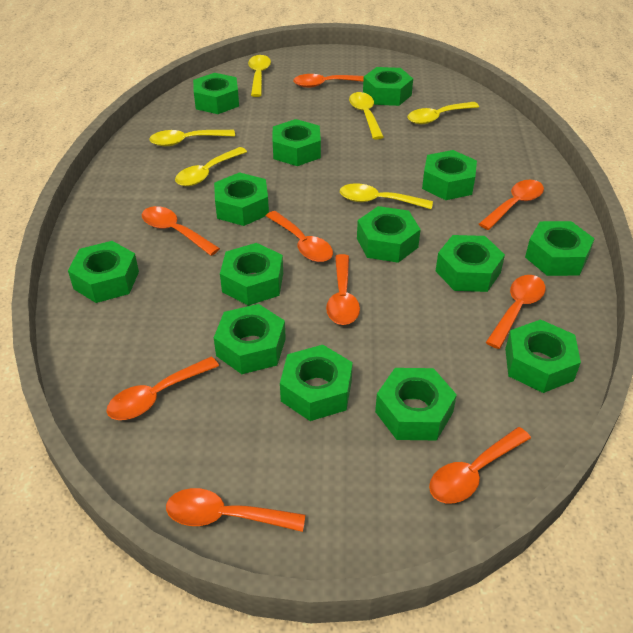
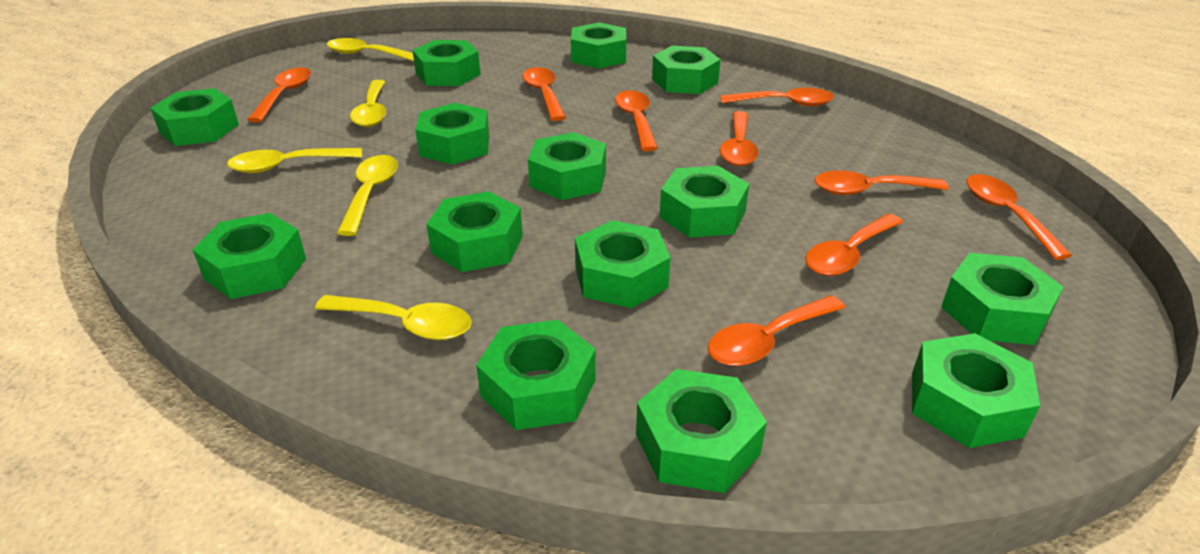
yellow spoon: [149,130,235,146] [175,147,247,186] [248,55,271,97] [340,183,433,209] [349,92,384,140] [407,102,479,124] = 6 -> [227,148,362,173] [315,295,472,340] [327,38,414,61] [337,155,398,236] [350,80,387,127] = 5

